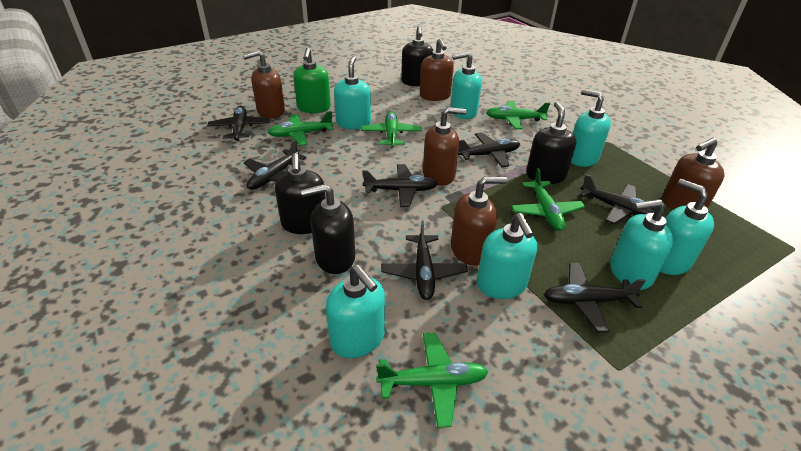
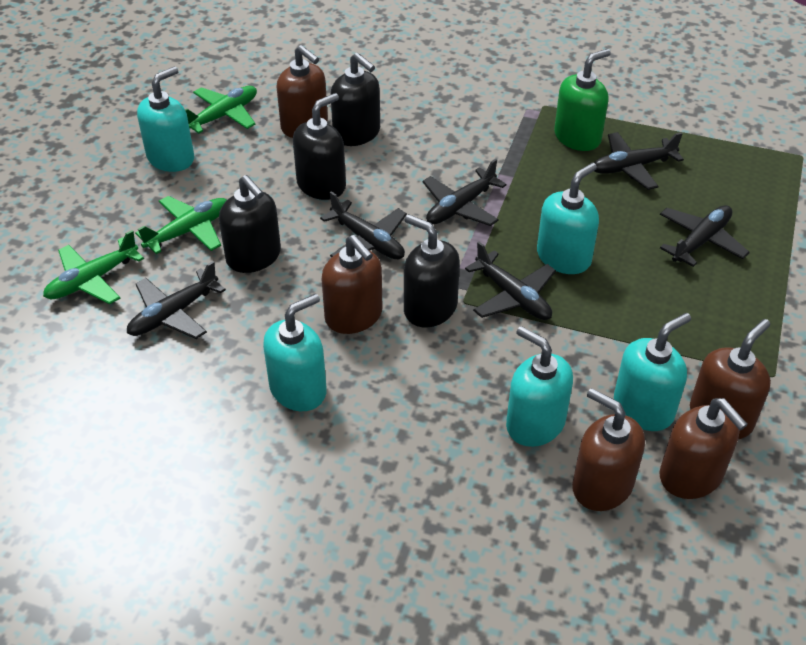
black plane: [207,106,270,141] [244,140,306,190] [362,164,438,207] [381,220,468,300] [458,132,520,167] [544,263,645,333] [579,174,656,224] = 7 -> [127,261,226,339] [320,191,407,259] [422,159,507,226] [465,242,556,320] [594,132,684,190] [660,205,750,267] = 6
green plane: [268,111,333,146] [361,111,422,148] [376,332,488,428] [486,101,550,129] [511,168,585,231] = 5 -> [43,230,144,304] [135,196,227,254] [185,86,257,134] = 3
turquoise soap dispenser: [326,265,385,358] [334,56,371,130] [450,52,482,119] [477,213,537,299] [571,89,611,167] [610,199,673,290] [660,179,714,275] = 7 -> [137,66,194,172] [263,293,327,411] [506,326,573,447] [537,163,599,274] [614,313,691,431] = 5

